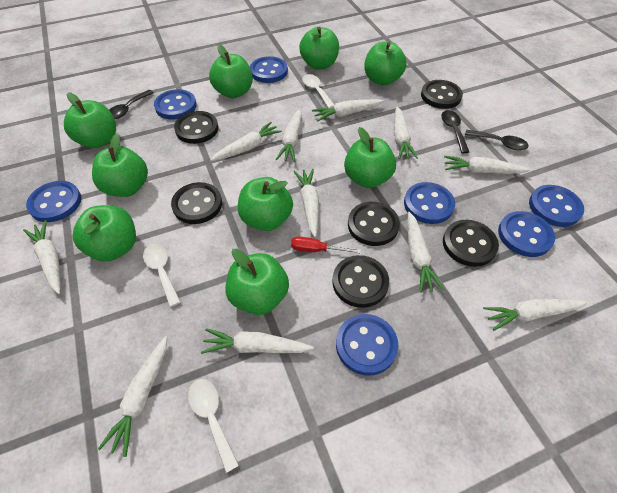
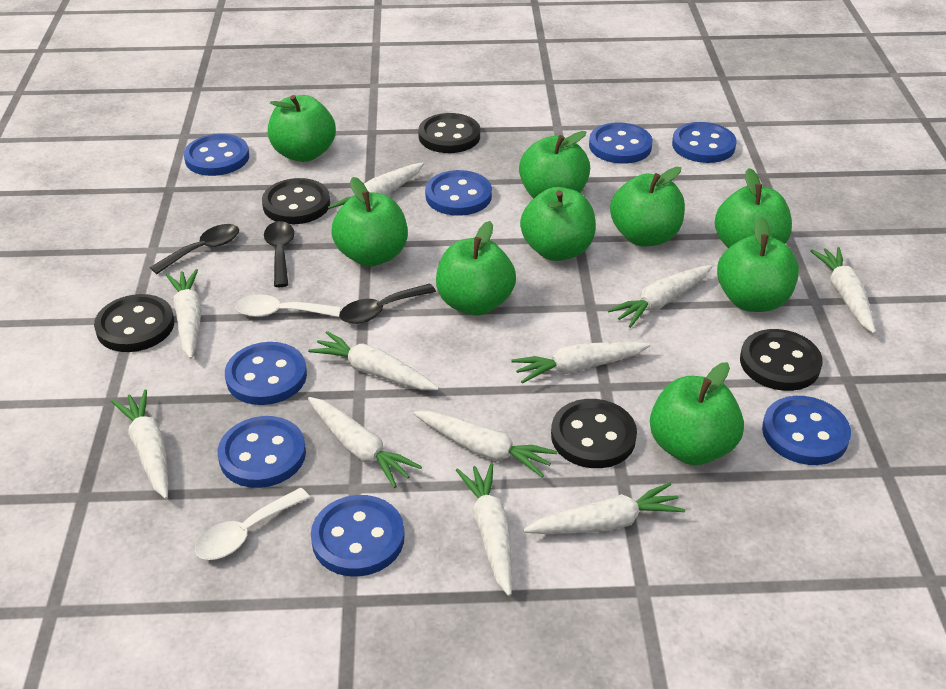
black button: [171,182,222,224] [174,111,218,144] [333,255,389,308] [348,202,400,246] [421,80,463,109] [443,220,499,267] = 6 -> [94,294,174,352] [262,178,330,224] [418,113,480,153] [551,399,637,468] [740,329,823,391] = 5
blue button: [26,181,81,222] [154,89,196,120] [250,56,288,83] [336,314,399,376] [404,182,455,224] [498,211,555,257] [529,185,584,227] = 7 -> [184,134,249,176] [218,416,306,488] [225,342,307,405] [311,495,405,577] [425,170,492,216] [589,122,653,164] [672,122,737,163] [762,396,851,465] = 8
red screwdriver: [291,236,361,254] = 1 -> none = 0
white spoon: [143,243,180,307] [188,379,239,473] [302,74,335,109] = 3 -> [195,488,310,560] [235,294,341,317] = 2

